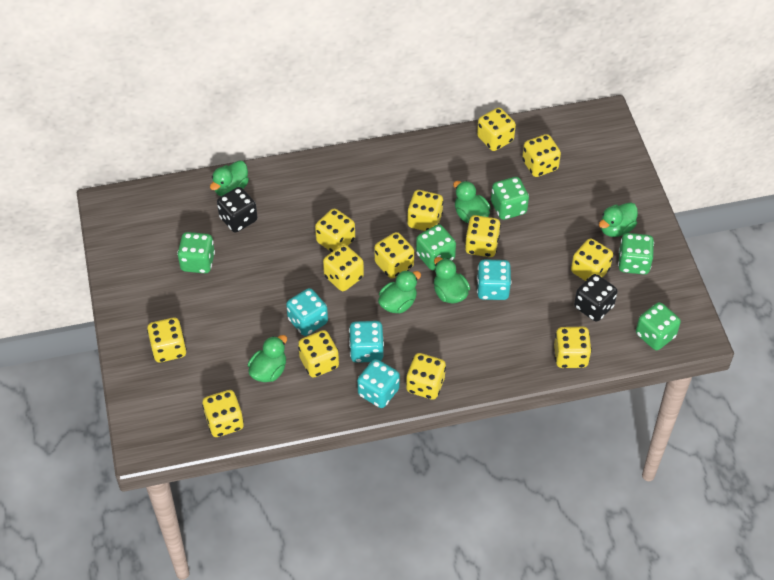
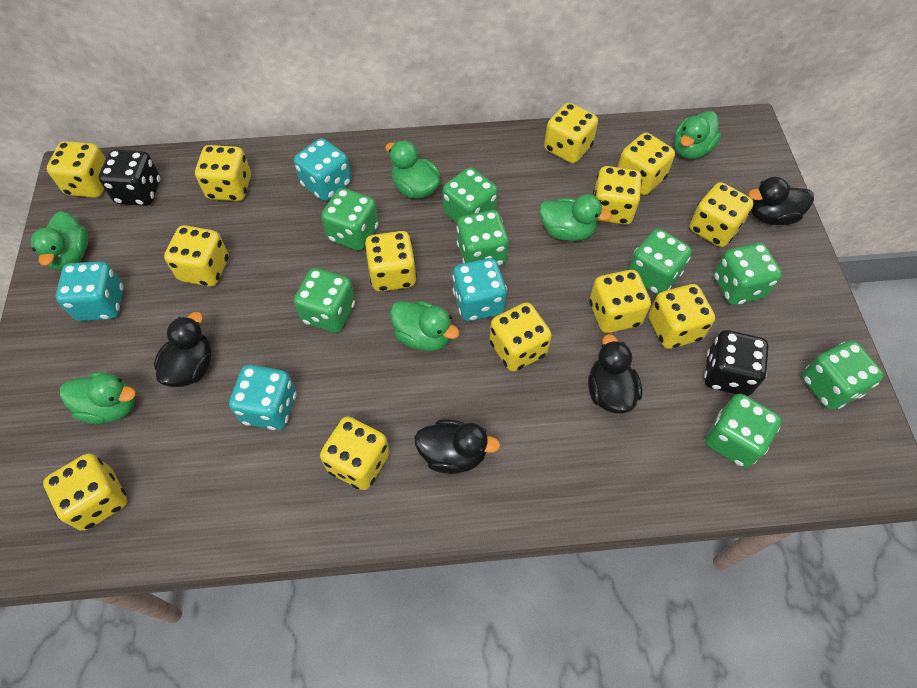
black duck: none = 0 -> [154,312,212,387] [414,419,500,474] [588,334,642,414] [748,177,814,225] = 4
green dice: [177,232,215,273] [416,224,456,270] [491,177,529,220] [618,233,654,274] [636,302,681,350] = 5 -> [294,268,355,333] [321,188,379,251] [442,167,498,223] [456,210,509,266] [628,229,692,295] [705,394,782,468] [714,243,782,305] [802,340,884,410] = 8

